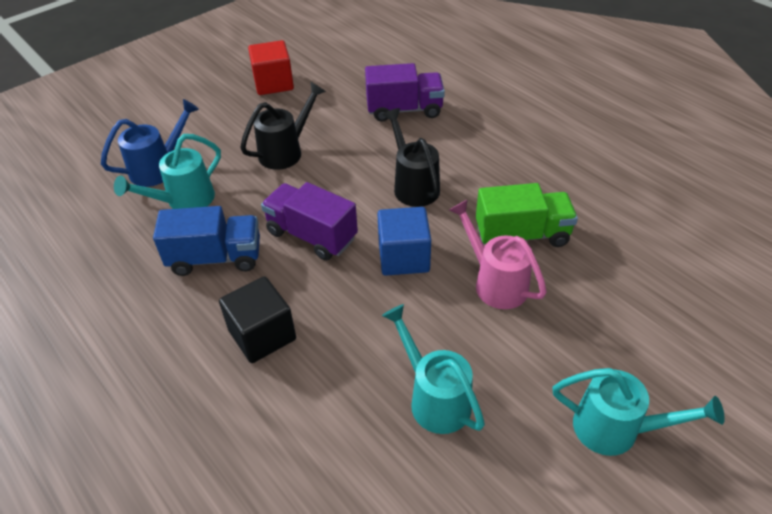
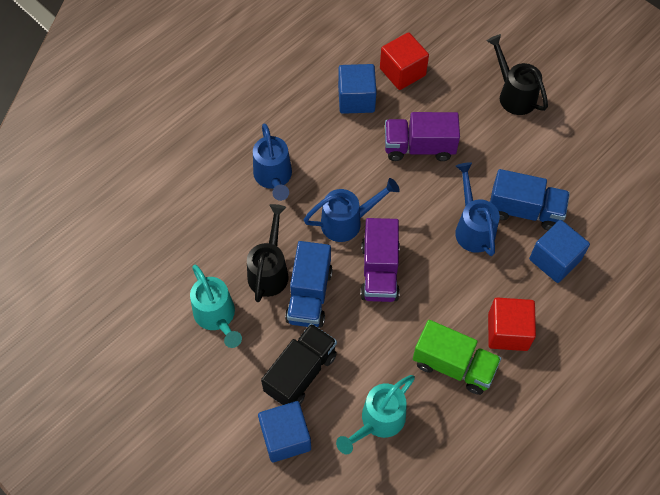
black cube: [219,276,296,363] = 1 -> none = 0
black truck: none = 0 -> [261,323,337,405] = 1
blue cube: [377,207,431,276] = 1 -> [258,401,311,462] [338,64,377,114] [529,220,590,283] = 3
blue truck: [153,206,260,276] = 1 -> [285,241,333,328] [490,169,570,230] = 2
blue watering can: [101,99,199,187] = 1 -> [253,123,292,201] [304,178,400,242] [455,162,500,256] = 3
pink watering can: [449,200,547,309] = 1 -> none = 0
red cube: [248,40,294,95] = 1 -> [380,32,429,90] [488,298,536,351] = 2
turquoise watering can: [114,134,221,209] [382,304,485,434] [552,368,725,456] = 3 -> [190,265,242,348] [336,375,415,455] = 2

